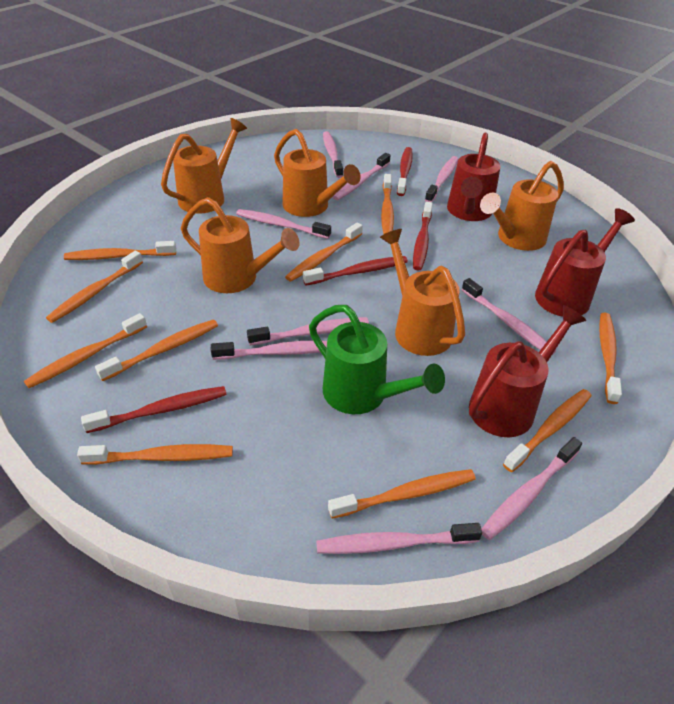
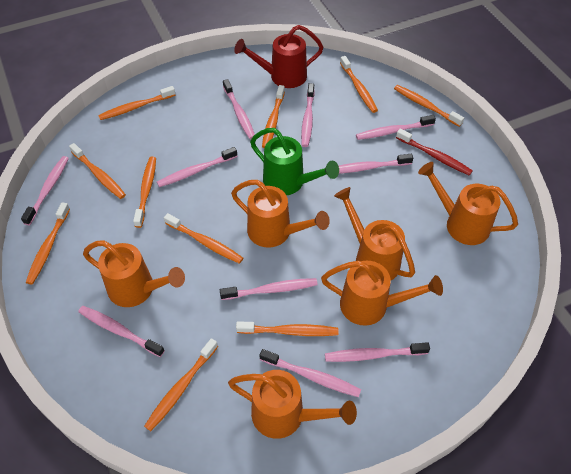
orange watering can: [161,118,247,214] [181,197,300,293] [274,129,361,217] [380,229,465,356] [480,161,564,251] = 5 -> [83,240,185,307] [228,370,357,439] [231,180,330,248] [321,261,443,326] [334,187,415,280] [418,162,518,245] = 6
pink toothbrush: [211,341,327,360] [236,209,331,239] [247,317,369,345] [316,523,482,554] [323,131,343,178] [332,153,391,200] [425,156,458,202] [462,278,556,355] [482,437,582,540] = 9 -> [21,156,69,225] [78,306,165,357] [157,147,237,187] [220,278,318,300] [223,79,255,139] [259,349,361,397] [301,83,315,147] [325,342,430,362] [339,154,413,174] [356,115,436,140] = 10
red toothbrush: [81,386,227,433] [303,256,408,285] [397,147,413,196] [413,202,433,271] = 4 -> [396,129,473,176] = 1
red watering can: [447,133,500,221] [469,305,586,437] [535,208,635,317] = 3 -> [234,25,323,88] = 1

